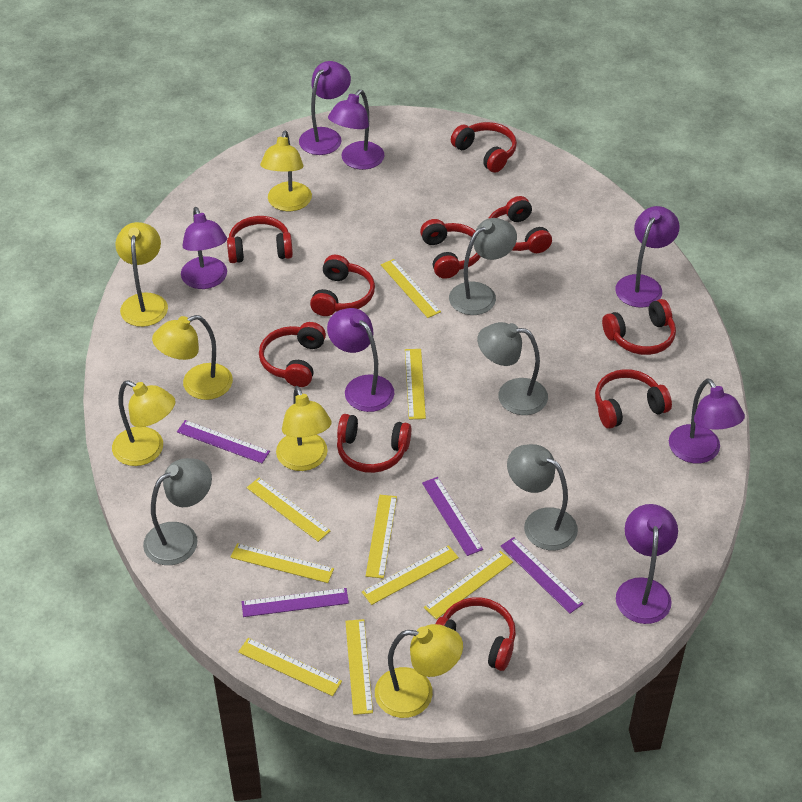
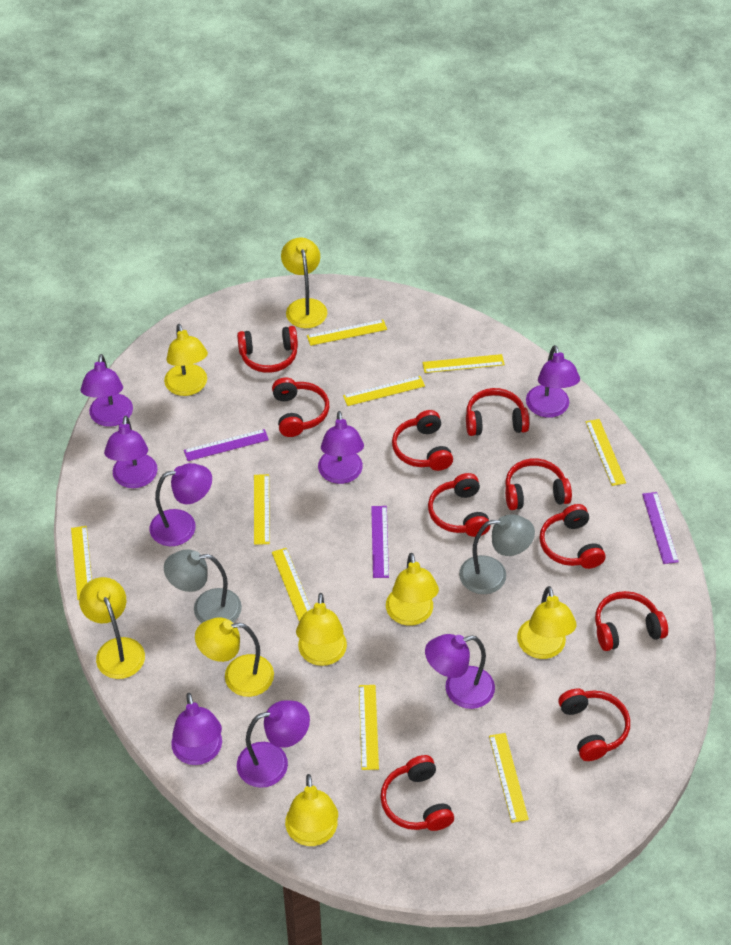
grey lamp: [143,458,212,565] [449,218,517,315] [477,322,548,415] [507,444,578,550] = 4 -> [164,549,242,623] [459,514,535,594] = 2
purple lamp: [181,207,227,289] [299,61,351,155] [327,308,394,412] [328,90,385,170] [615,206,680,308] [616,504,678,624] [669,378,745,463] = 7 -> [81,354,133,427] [104,416,158,488] [150,463,212,546] [171,693,222,765] [237,700,310,788] [318,411,364,484] [425,634,495,709] [526,345,580,418] = 8
purple ruler: [177,420,270,463] [242,588,349,617] [422,477,483,556] [500,537,584,614] = 4 -> [184,429,269,461] [371,506,389,578] [642,492,679,564] = 3
yellow lamp: [112,380,176,466] [115,222,168,327] [152,315,233,400] [260,131,312,211] [276,386,332,471] [375,624,463,718] = 6 -> [79,577,145,679] [164,324,208,396] [195,617,274,697] [281,238,327,328] [285,774,338,846] [296,593,347,666] [386,553,439,626] [517,586,577,659] = 8

